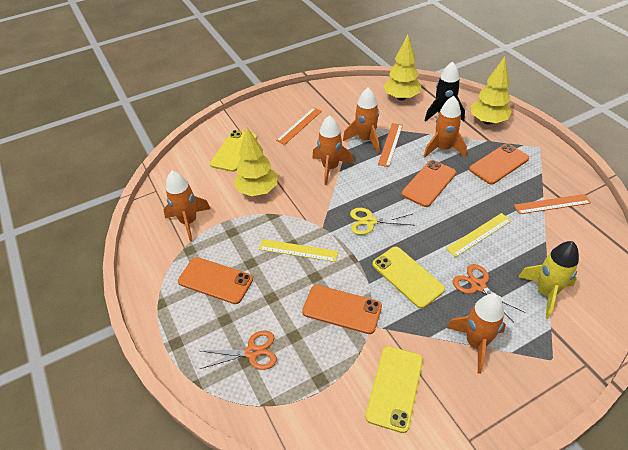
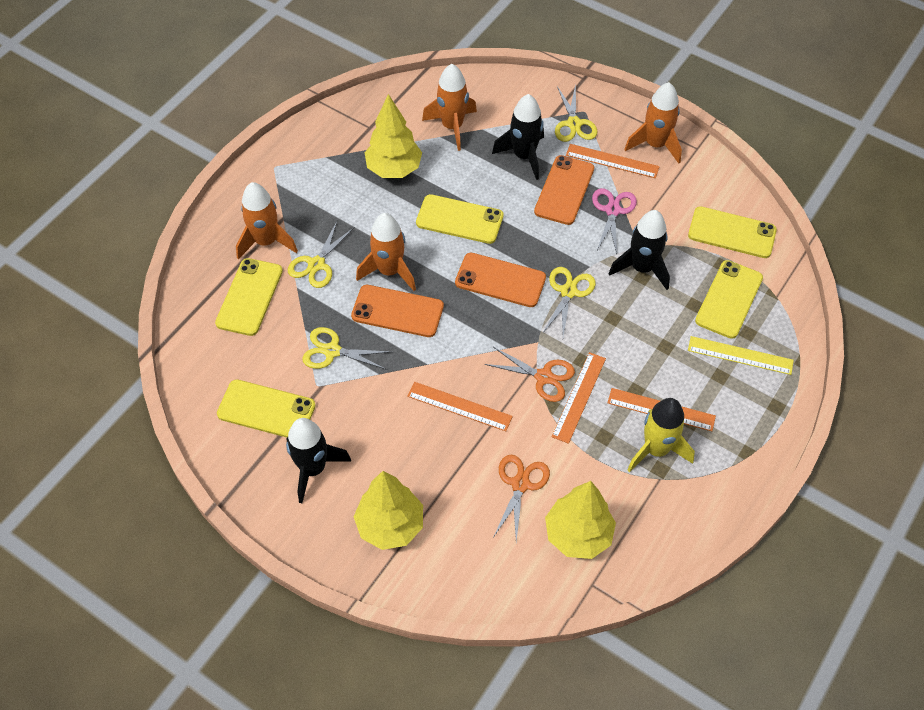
black rocket: [424,62,465,122] = 1 -> [286,418,351,503] [492,94,544,180] [608,210,670,290] = 3
orange phone: [178,257,253,304] [302,285,382,334] [401,160,456,207] [469,143,529,185] = 4 -> [351,285,444,337] [455,252,546,307] [534,155,594,225] = 3
orange rocket: [163,171,211,242] [312,115,354,185] [343,88,379,153] [423,96,467,158] [446,294,506,374] = 5 -> [236,182,298,260] [356,213,416,291] [422,64,477,151] [624,82,682,164] = 4
orange ruler: [276,107,322,145] [378,123,403,167] [514,194,591,214] = 3 -> [407,382,513,431] [552,352,606,444] [566,144,660,178] [607,388,716,431] = 4
pink scissors: none = 0 -> [592,188,637,254] = 1
yellow phone: [210,130,257,172] [365,346,423,433] [372,247,445,309] = 3 -> [215,258,283,336] [217,379,316,437] [416,194,504,244] [688,206,777,258] [695,260,763,339] = 5
yellow ruler: [259,239,338,262] [446,213,511,257] = 2 -> [688,336,794,375] = 1
yellow scissors: [350,208,413,235] = 1 -> [288,221,354,288] [302,327,391,370] [542,267,596,336] [555,84,598,142] = 4

